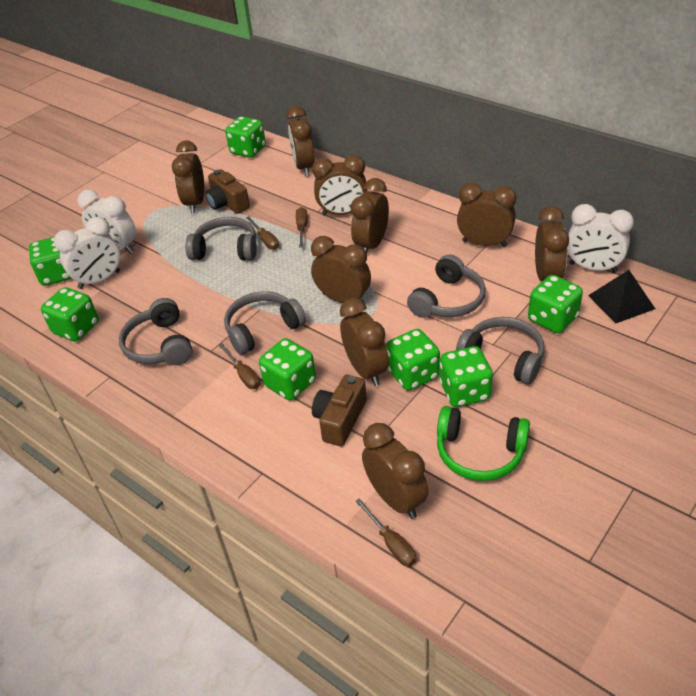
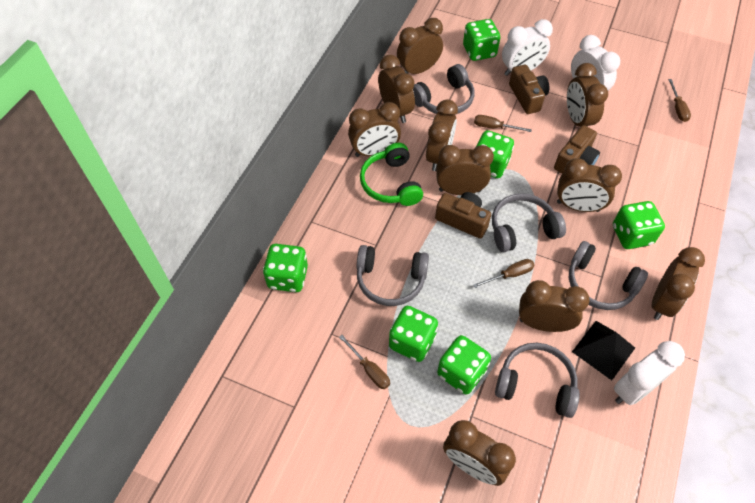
brown camera: [205,169,250,214] [312,375,367,446] = 2 -> [435,192,491,239] [509,65,550,114] [554,125,600,174] = 3
brown clock: [172,140,204,213] [286,106,315,176] [311,236,371,303] [312,155,367,216] [340,298,389,386] [351,178,389,254] [362,423,429,519] [457,183,516,247] [535,206,569,281] = 9 -> [348,102,401,157] [378,54,415,123] [397,18,443,74] [426,99,458,171] [436,145,494,195] [443,420,516,486] [519,280,590,332] [557,158,622,212] [567,63,608,127] [652,247,705,320] = 10
green dice: [28,237,72,286] [41,287,99,341] [225,116,266,158] [259,338,316,400] [386,329,440,391] [439,346,493,407] [528,275,583,333] = 7 -> [263,244,308,292] [389,306,438,362] [437,335,491,395] [463,19,500,61] [476,130,514,178] [613,201,665,249] = 6

